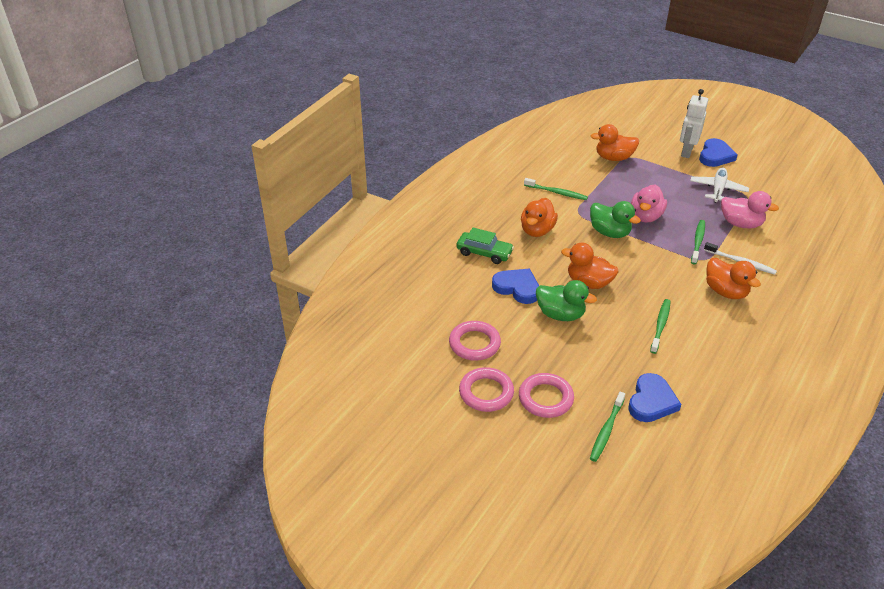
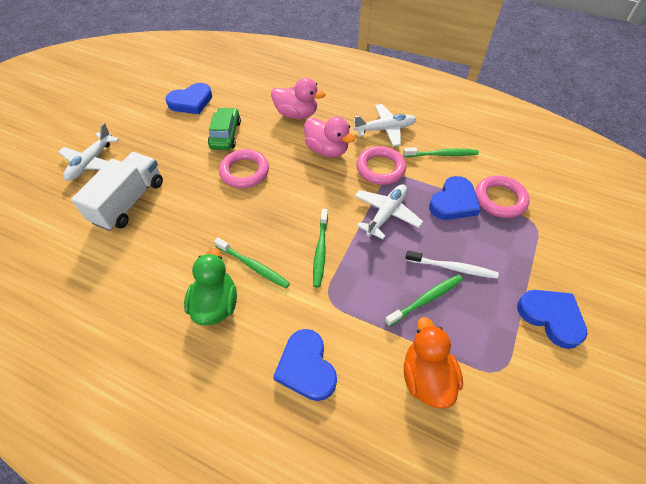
blue heart: [492,269,539,304] [628,373,681,422] [699,138,738,167] = 3 -> [165,83,212,114] [273,329,337,401] [429,176,481,220] [517,290,588,349] = 4
green duck: [536,280,597,321] [590,201,641,238] = 2 -> [184,248,237,326] = 1
orange duck: [521,198,558,237] [561,243,618,289] [591,124,639,161] [706,258,761,299] = 4 -> [404,317,463,409] = 1
white plane: [690,168,749,203] = 1 -> [58,123,119,181] [353,104,416,146] [355,184,423,240] = 3
white robot: [680,89,708,158] = 1 -> none = 0
white truck: none = 0 -> [71,152,163,231] = 1

